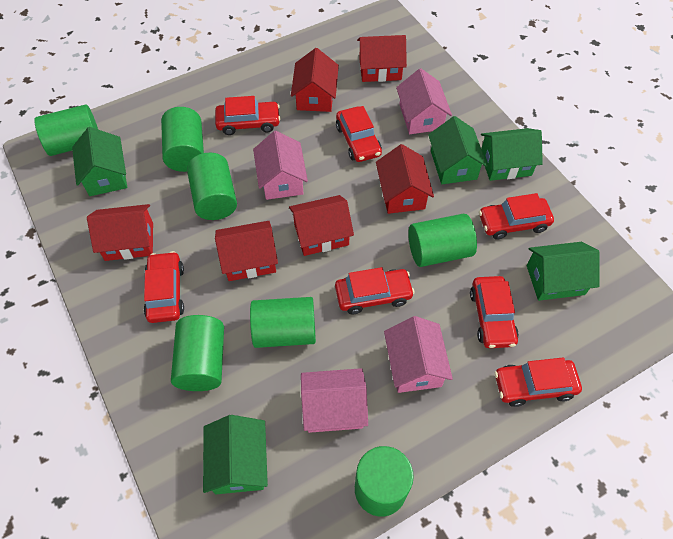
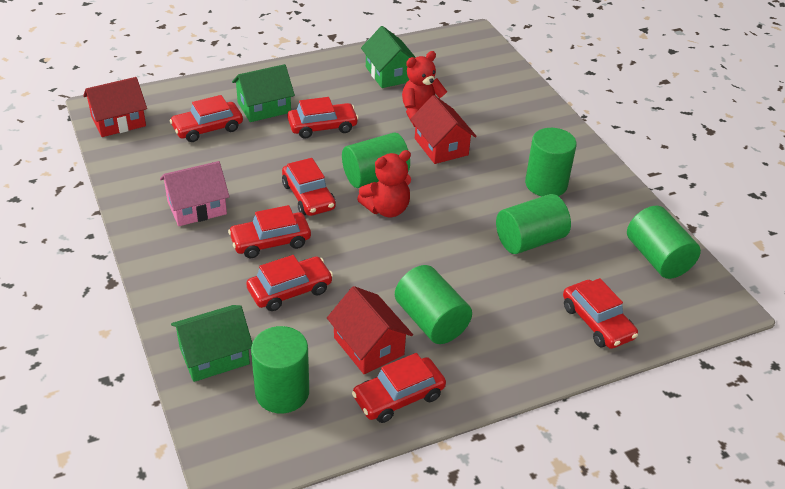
green cylinder: [34,104,98,156] [161,107,204,172] [171,315,224,391] [187,153,237,220] [250,297,316,348] [355,446,414,517] [408,214,477,267] = 7 -> [251,326,309,413] [342,132,410,188] [395,265,472,344] [496,194,571,254] [525,128,577,196] [627,206,701,279] = 6
green house: [72,127,127,196] [203,415,268,494] [428,116,488,184] [481,128,543,181] [527,242,600,301] = 5 -> [171,305,252,382] [232,64,295,122] [361,26,416,88] = 3
pink house: [253,131,308,200] [301,368,368,433] [384,316,453,393] [396,68,452,134] = 4 -> [160,161,230,226] = 1
red house: [87,204,153,261] [215,221,278,281] [289,195,354,256] [291,48,339,112] [357,35,407,82] [376,144,434,214] = 6 -> [83,77,147,137] [327,286,413,374] [410,95,477,164] = 3
red teddy bear: none = 0 -> [357,150,411,217] [402,51,447,127] = 2

